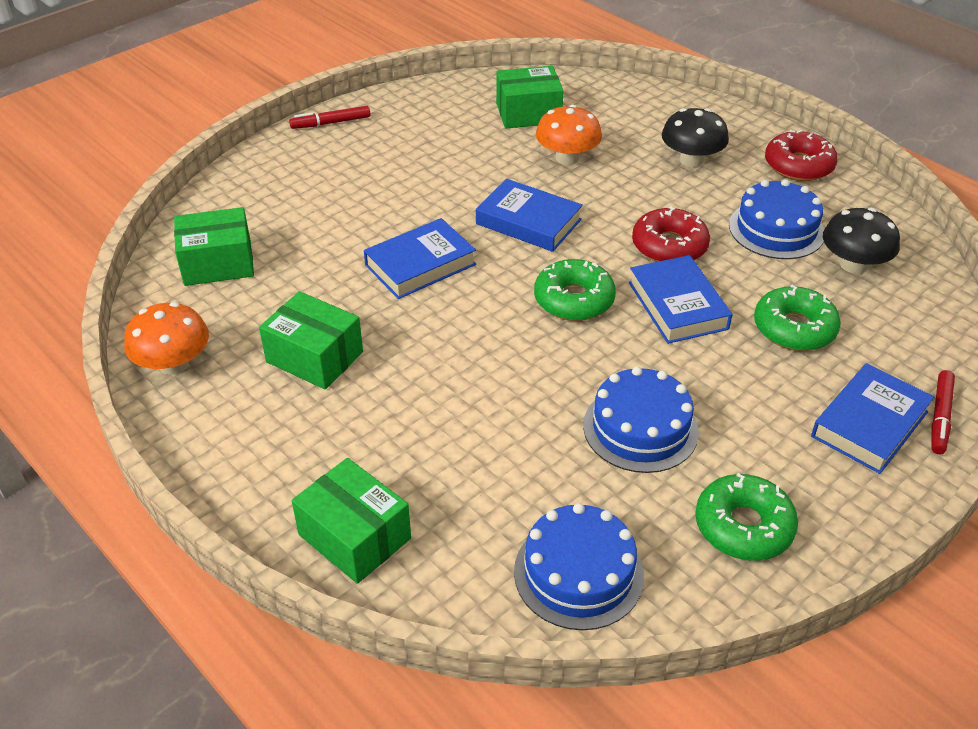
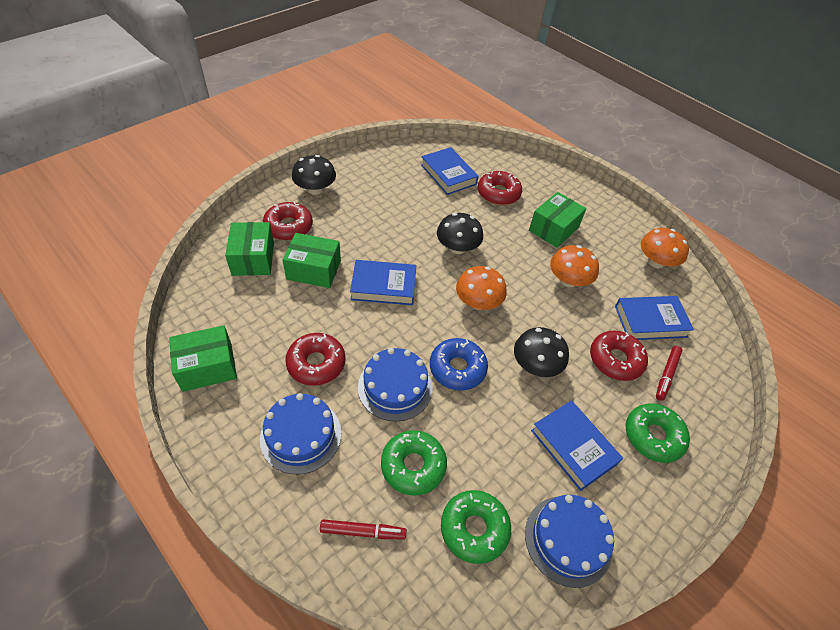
black mushroom: [662,108,729,167] [823,208,900,274] = 2 -> [292,155,336,195] [437,213,483,254] [514,327,569,377] = 3
blue donut: none = 0 -> [430,338,488,391] = 1
orange mushroom: [124,302,209,375] [536,105,602,165] = 2 -> [456,266,507,310] [550,245,599,287] [641,228,689,268] = 3
red donut: [632,206,710,262] [765,130,838,181] = 2 -> [263,201,313,240] [285,333,346,386] [478,171,522,205] [590,331,648,381] = 4

